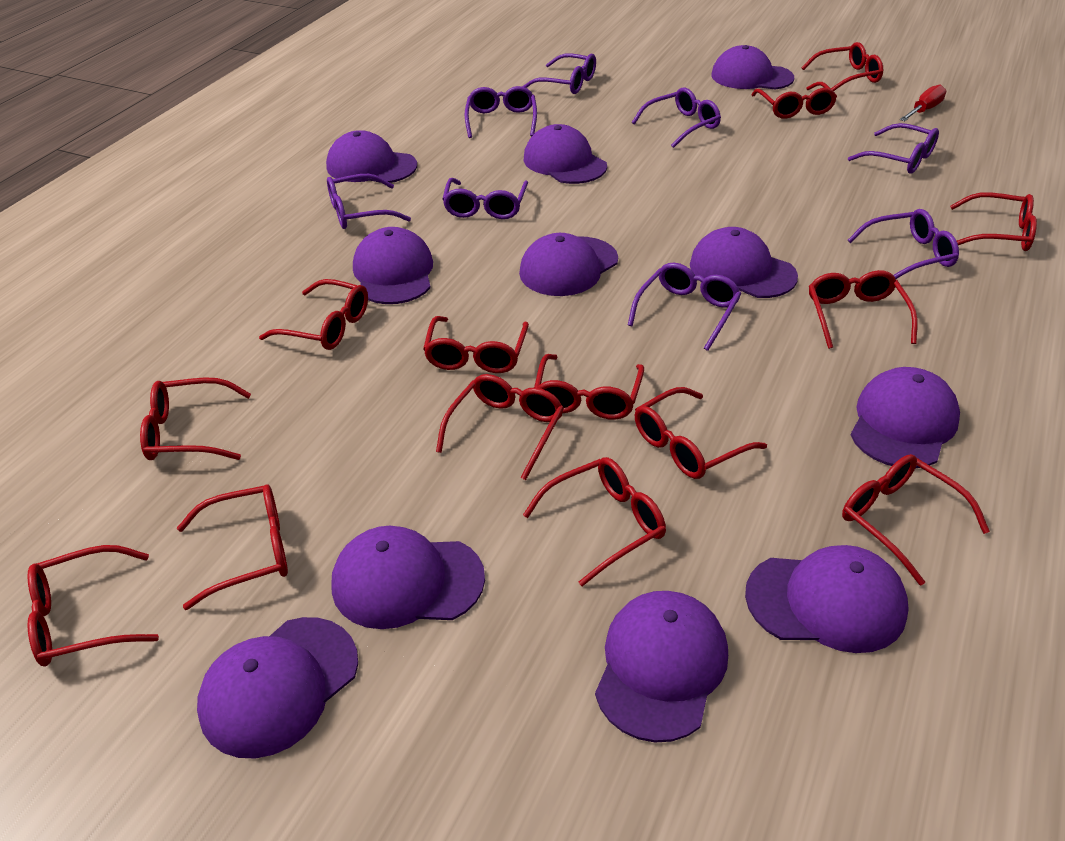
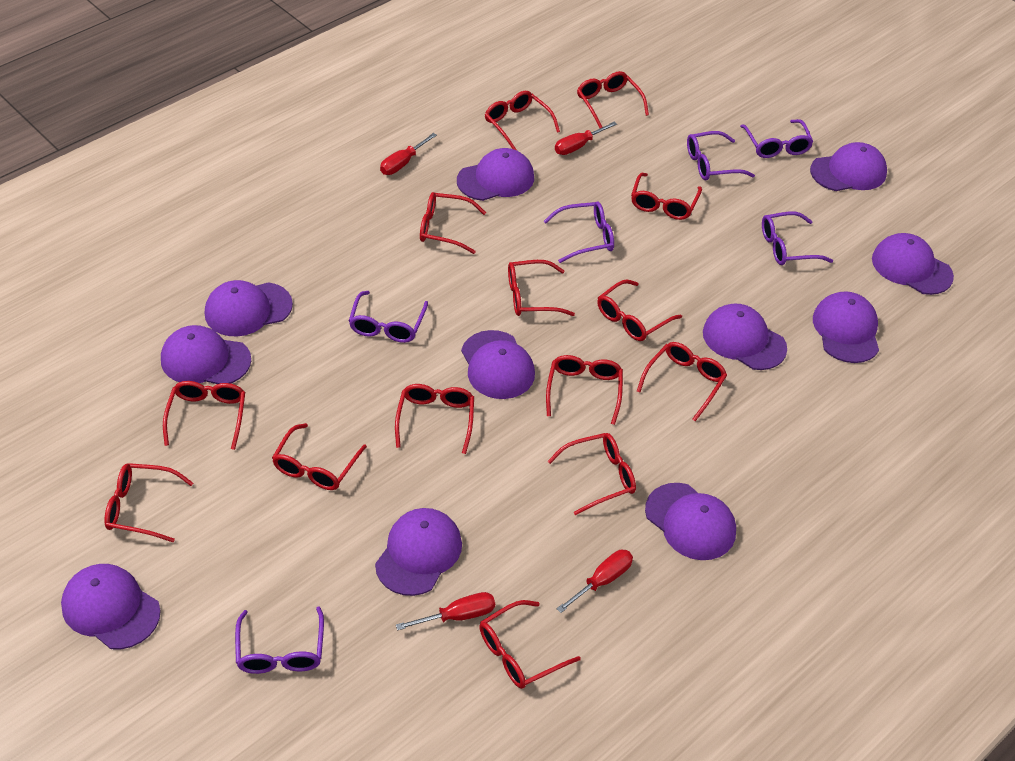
purple glasses: [327,174,411,229] [442,178,528,219] [465,86,537,138] [522,53,596,94] [628,262,741,351] [632,87,721,148] [848,123,939,174] [848,209,959,279] = 8 -> [235,606,324,674] [349,291,428,343] [544,201,614,263] [687,131,755,180] [740,119,813,158] [762,212,833,265] = 6
red screwdriver: [900,84,946,121] = 1 -> [380,133,437,175] [396,592,495,630] [555,122,617,155] [556,550,633,613] = 4

